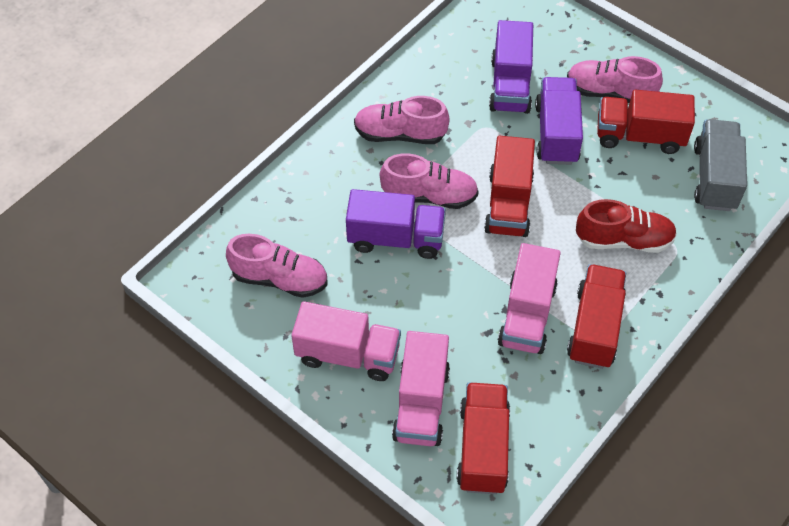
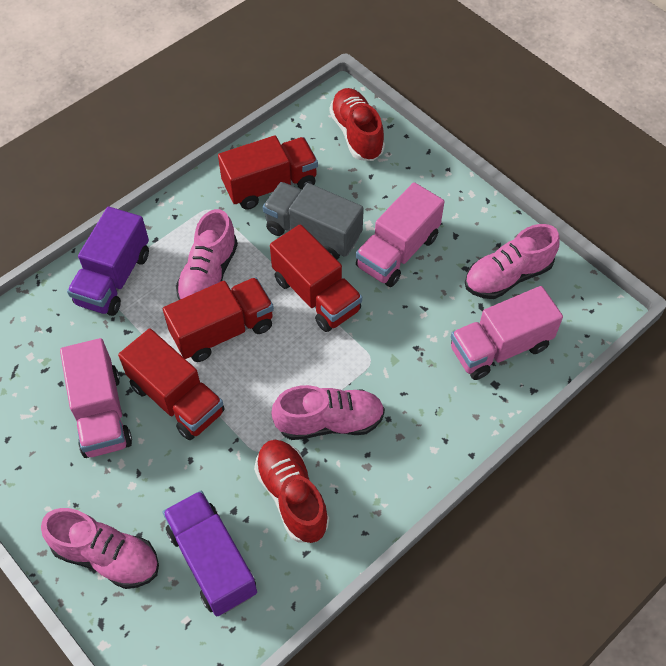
purple truck: [346,189,446,259] [489,20,533,114] [535,77,583,165] = 3 -> [67,207,149,316] [162,491,257,616] = 2
red shoe: [576,199,677,253] = 1 -> [254,440,329,543] [329,88,385,161] = 2

